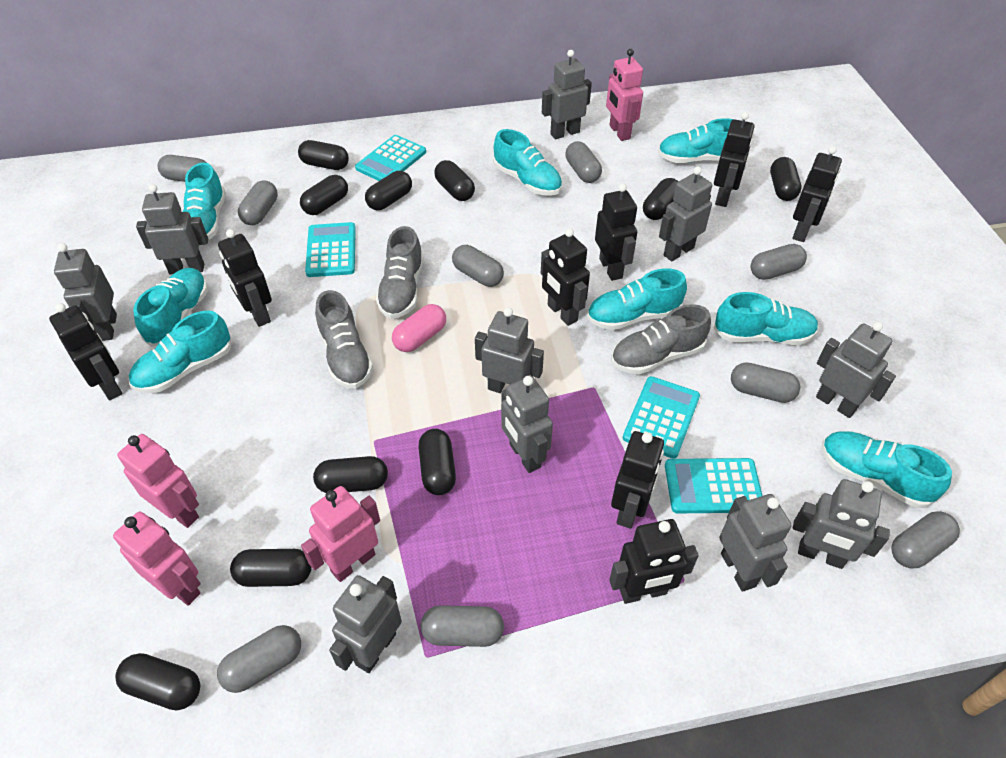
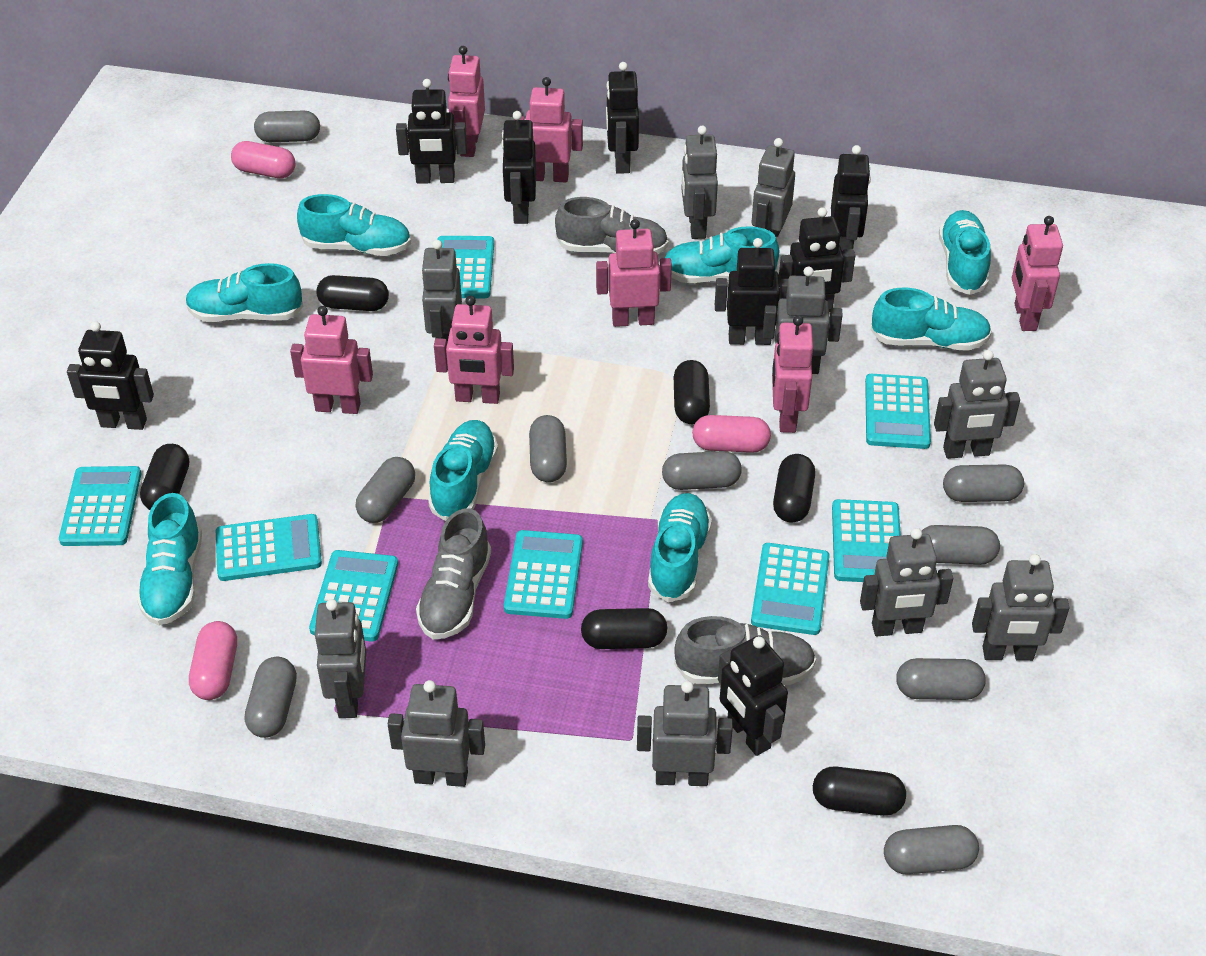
black capsule: [115,653,200,711] [230,549,312,587] [298,140,349,170] [300,175,348,215] [313,456,388,493] [365,171,412,210] [418,429,456,495] [434,160,475,201] [643,178,678,220] [770,157,802,201] = 10 -> [140,444,189,510] [316,275,389,311] [581,608,667,649] [674,360,710,424] [773,454,815,523] [813,767,906,816] = 6
pink capsule: [392,304,446,352] = 1 -> [189,621,237,700] [231,141,296,179] [692,415,771,453] = 3
pink robot: [113,512,201,606] [117,434,199,528] [301,486,380,582] [606,49,643,141] = 4 -> [290,306,373,414] [434,296,514,404] [448,46,485,157] [514,77,583,182] [596,219,672,327] [772,315,813,433] [1012,216,1063,331] = 7
turquoise calculator: [305,222,356,277] [355,135,426,181] [623,376,700,459] [665,458,763,513] = 4 -> [59,466,141,546] [216,514,322,581] [309,550,398,641] [437,236,494,298] [504,530,583,619] [751,543,830,635] [832,499,901,582] [865,374,931,449] = 8

